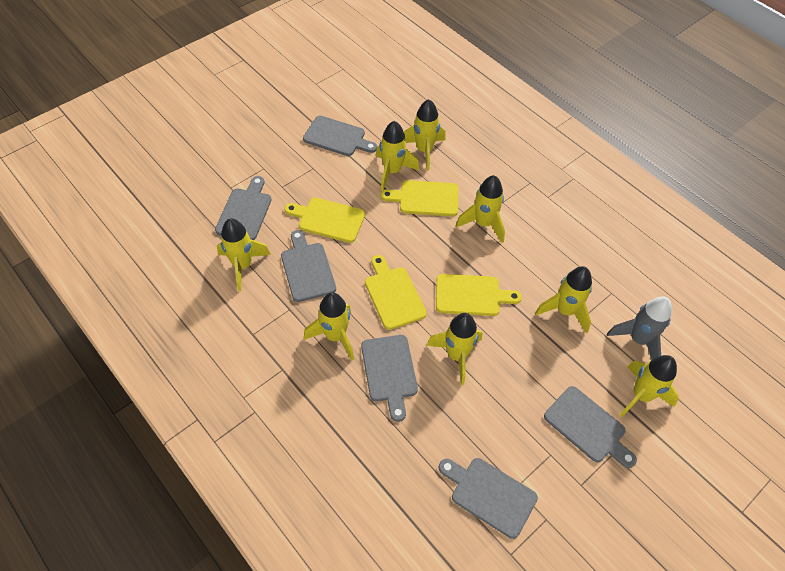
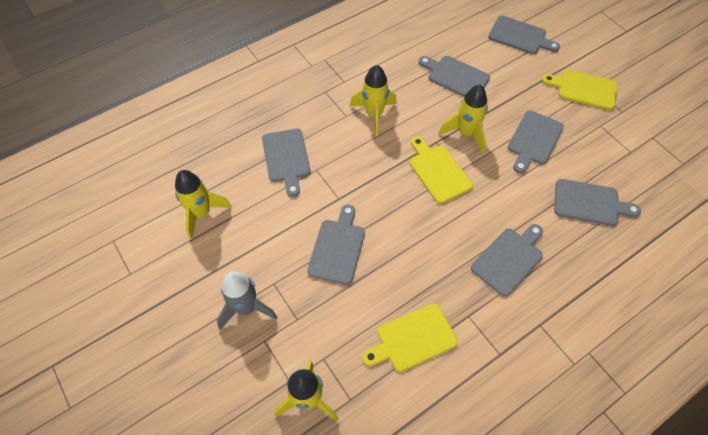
grey cutting board: [215,176,272,240] [281,230,336,302] [303,116,377,156] [361,335,418,422] [439,458,538,539] [544,386,637,468] = 6 -> [262,129,311,197] [307,205,365,285] [419,56,490,97] [471,224,543,297] [488,16,560,54] [508,110,564,174] [554,179,641,226] = 7
yellow cutting board: [284,198,365,243] [365,255,427,330] [380,180,458,216] [436,274,522,316] = 4 -> [362,303,458,372] [409,136,473,204] [542,70,618,110] = 3
yellow rocket: [217,218,271,291] [304,292,354,360] [376,121,419,191] [404,99,446,171] [426,313,482,385] [456,175,505,243] [535,266,592,334] [620,355,679,417] = 8 -> [175,170,232,240] [275,361,338,421] [350,65,397,136] [439,85,488,153] = 4

